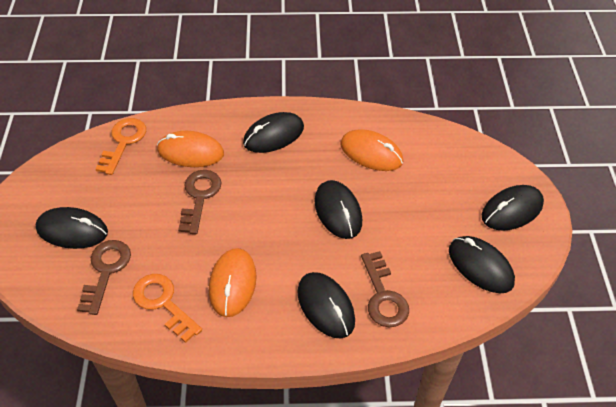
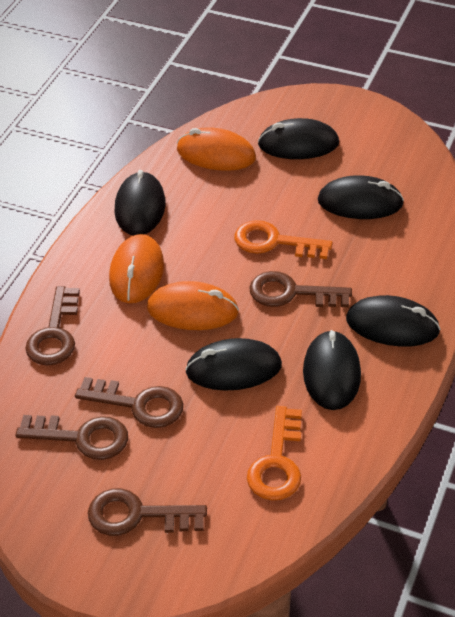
brown key: [77,240,131,315] [178,170,222,234] [361,251,409,327] = 3 -> [15,415,128,460] [25,286,80,365] [75,377,183,428] [88,488,207,536] [249,271,352,307] = 5

